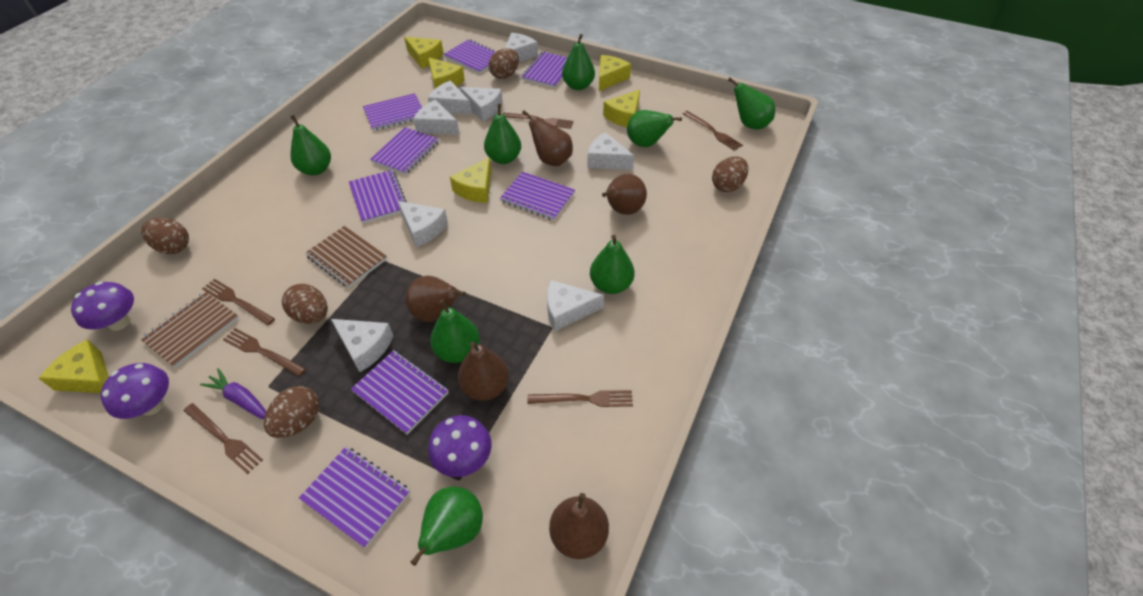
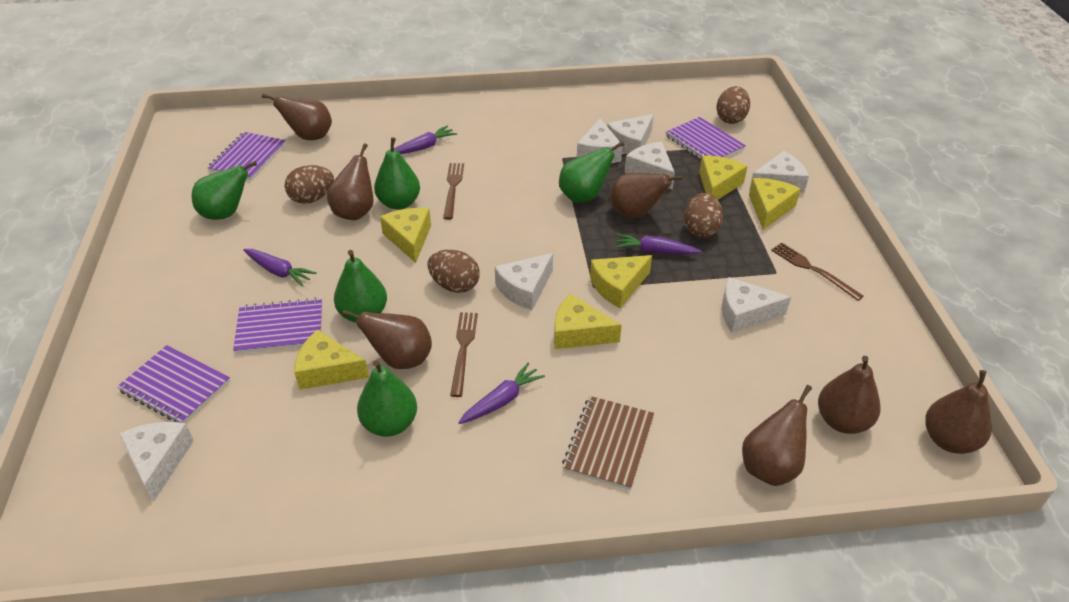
brown egg: [141,218,189,254] [264,386,319,438] [282,284,328,324] [489,48,519,79] [712,156,748,192] = 5 -> [285,165,334,204] [428,250,480,293] [684,193,723,238] [716,86,750,124] = 4
brown fork: [184,403,263,474] [202,279,275,325] [223,328,306,376] [503,113,574,129] [527,390,633,407] [683,111,743,151] = 6 -> [443,163,464,220] [450,312,478,397] [771,243,863,301] = 3
brown notebook: [140,291,239,368] [305,226,387,288] = 2 -> [562,396,654,490] = 1
brown pear: [405,276,466,322] [458,341,509,401] [522,110,573,166] [549,493,609,559] [602,174,647,215] = 5 -> [262,93,332,140] [327,144,374,220] [342,309,432,369] [610,173,683,218] [742,385,812,486] [818,356,881,434] [925,370,992,454] = 7
green pear: [290,115,331,175] [410,487,483,566] [430,299,480,363] [484,104,521,164] [562,34,595,90] [590,235,635,294] [627,110,682,147] [728,78,775,130] = 8 -> [192,161,257,220] [334,250,387,323] [357,360,417,437] [374,137,420,210] [559,141,624,203] = 5
purple carrot: [200,368,266,419] = 1 -> [243,249,317,286] [394,125,457,154] [458,362,545,424] [614,234,701,254] = 4
purple mushroom: [71,282,134,331] [101,363,169,419] [428,415,492,477] = 3 -> none = 0
purple notebook: [299,447,410,548] [349,170,406,223] [351,350,449,434] [363,93,422,131] [370,127,439,175] [444,39,497,74] [500,172,575,221] [521,52,568,88] = 8 -> [117,345,230,423] [207,132,286,180] [233,298,322,354] [666,117,746,159] = 4
white cheese: [331,319,393,372] [398,201,448,247] [413,100,460,135] [428,80,472,115] [460,87,503,121] [505,33,538,62] [547,280,604,331] [587,132,634,170] = 8 -> [119,422,194,502] [495,253,553,310] [577,119,622,163] [607,114,654,154] [624,142,675,190] [722,277,791,333] [749,151,809,193] = 7

